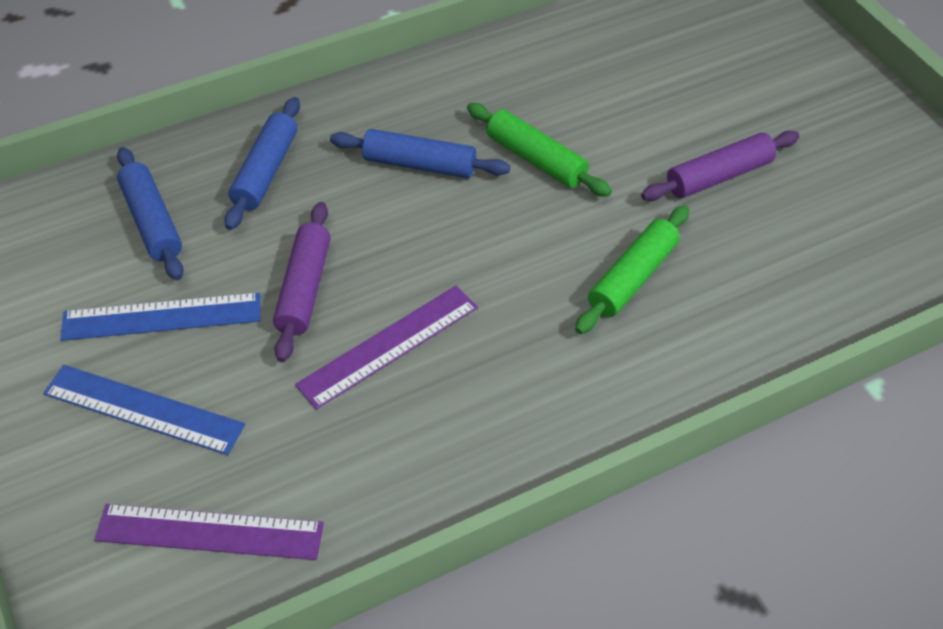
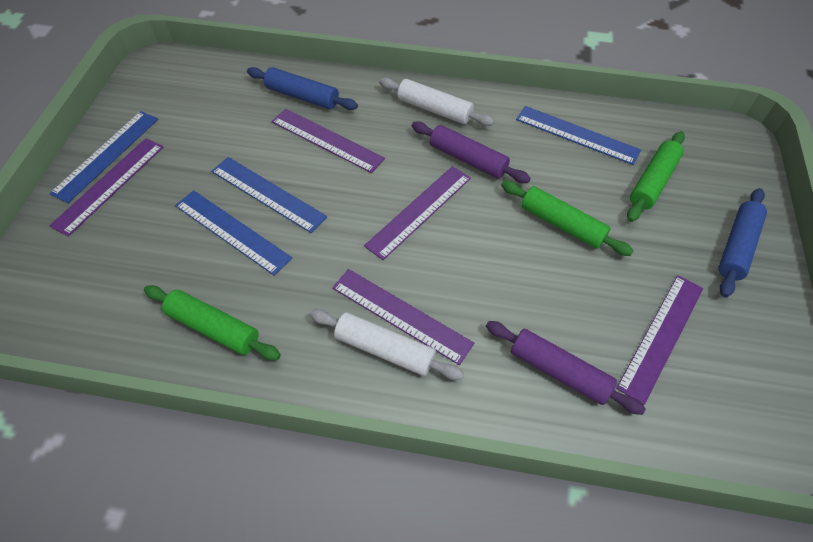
blue rolling pin: [117,147,183,280] [224,97,300,230] [330,129,510,178] = 3 -> [247,67,358,110] [718,188,767,298] = 2
blue ruler: [43,365,245,455] [60,293,261,341] = 2 -> [49,111,158,203] [175,190,292,276] [211,157,327,233] [516,106,641,165] = 4
green rolling pin: [467,103,612,197] [575,205,690,334] = 2 -> [144,285,281,360] [501,181,633,256] [627,131,685,222] = 3
purple ruler: [94,504,324,560] [295,286,478,409] = 2 -> [49,138,164,236] [271,109,385,173] [332,269,474,365] [364,166,471,260] [616,275,703,405] = 5
white rolling pin: none = 0 -> [310,309,464,380] [379,78,494,126] = 2

